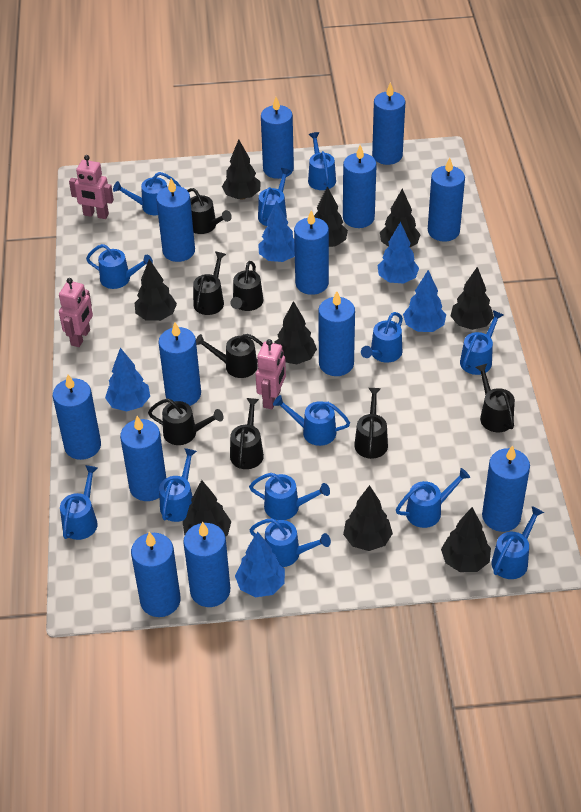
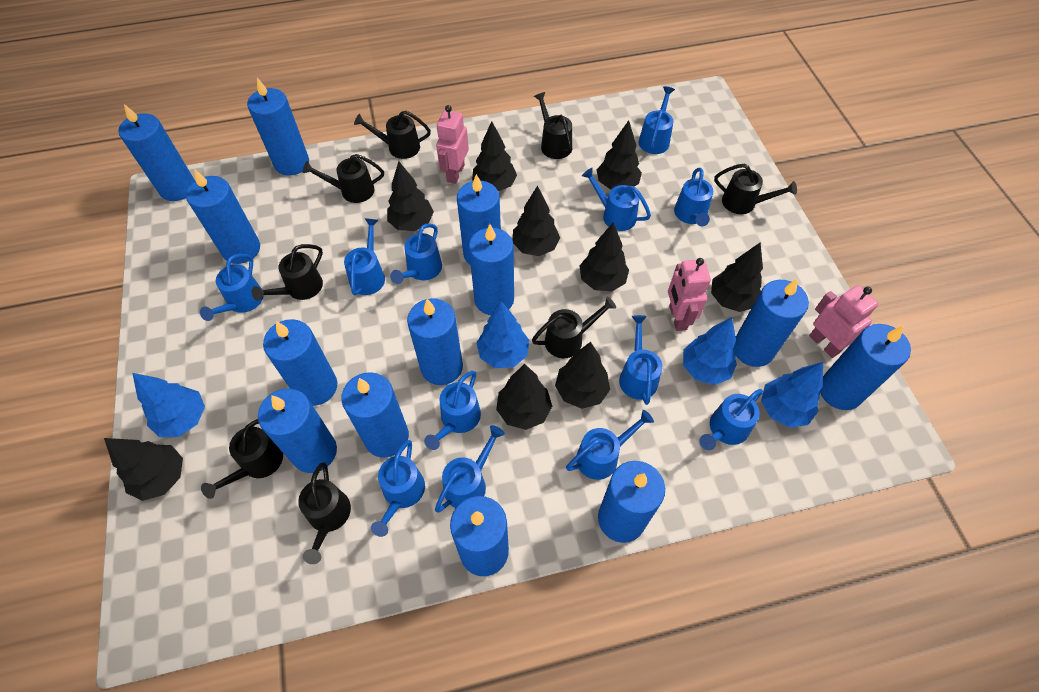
blue tree: [105,348,150,412] [235,532,285,597] [258,201,295,262] [377,222,419,284] [403,270,446,332] = 5 -> [132,373,205,437] [476,301,529,368] [683,317,737,385] [761,362,823,428] = 4
blue watering can: [60,465,98,540] [86,244,153,289] [113,172,181,215] [159,448,197,522] [249,473,330,520] [250,518,331,567] [258,168,291,226] [273,395,350,446] [308,132,336,190] [361,312,403,363] [396,468,470,528] [460,310,503,375] [492,506,544,579] = 13 -> [200,254,263,321] [344,218,385,295] [371,440,425,537] [390,223,442,284] [424,371,481,450] [435,425,505,513] [566,410,654,480] [582,168,651,231] [619,315,663,405] [639,87,675,154] [674,168,713,226] [700,389,763,450] = 12

